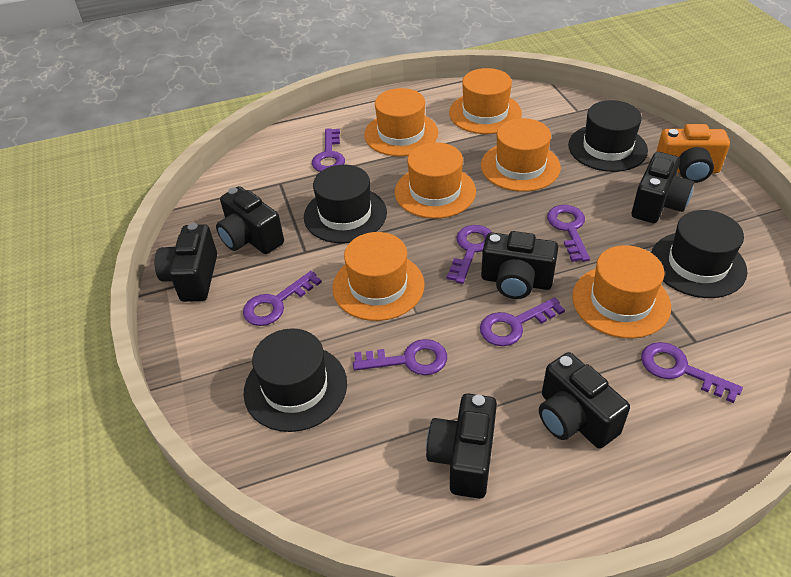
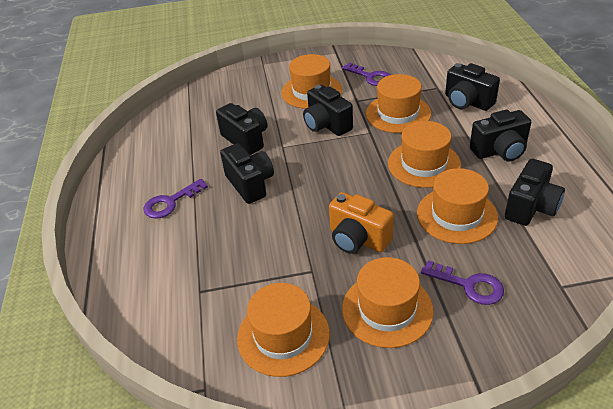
black hat: [244,328,347,432] [304,165,387,243] [568,100,648,172] [651,210,747,298] = 4 -> none = 0
purple key: [243,271,322,326] [312,128,345,172] [353,339,447,375] [446,225,492,284] [480,297,565,346] [547,205,590,262] [641,342,743,403] = 7 -> [144,179,208,219] [342,62,391,86] [421,260,504,305] = 3

